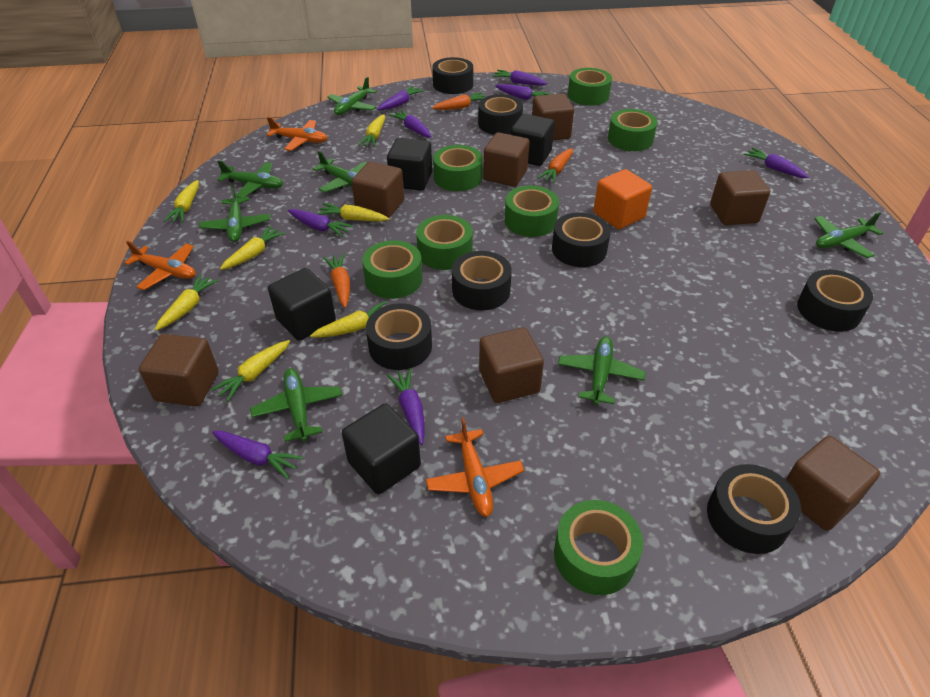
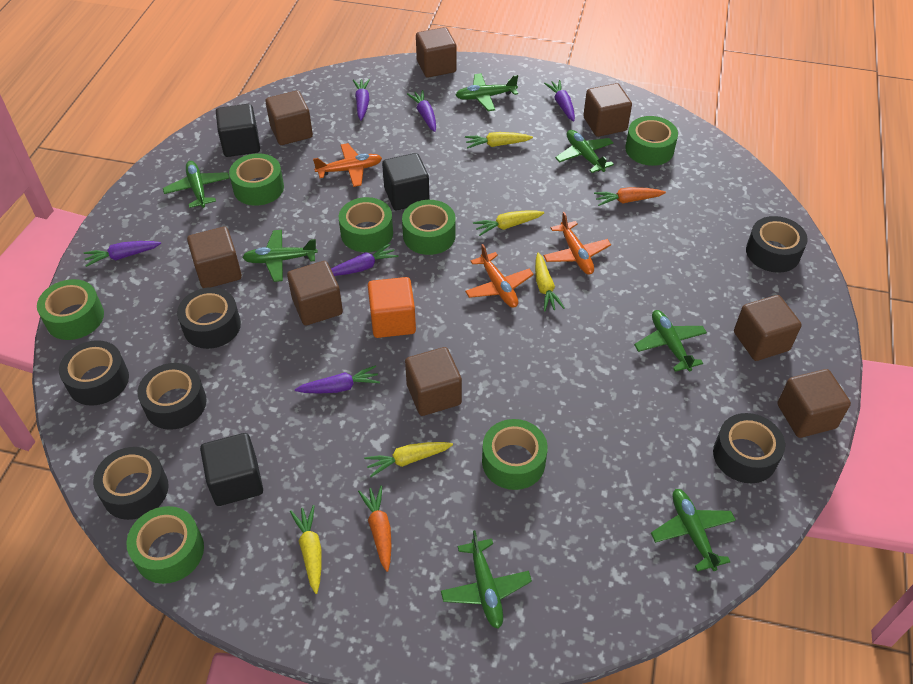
black cube: [268,268,336,341] [342,403,421,494] [387,138,432,191] [511,114,555,166] = 4 -> [200,433,263,506] [216,104,260,157] [382,153,430,210] = 3
black tape: [366,303,432,370] [432,57,473,94] [452,251,512,311] [478,94,523,135] [552,212,611,267] [707,464,801,554] [797,270,873,332] = 7 -> [59,340,129,406] [93,447,169,520] [137,363,207,430] [177,287,241,349] [713,413,785,483] [746,216,808,273] = 6
brown cube: [139,334,219,406] [351,161,404,218] [479,327,544,403] [483,132,530,187] [532,93,574,140] [710,170,770,225] [785,436,880,531] = 7 -> [187,227,242,288] [265,91,313,145] [287,261,343,325] [405,347,462,416] [416,27,457,78] [583,83,632,137] [734,295,802,361] [777,369,851,438] = 8
orange carrot: [323,253,350,308] [432,92,486,110] [537,148,573,183] = 3 -> [358,485,392,572] [594,187,666,206] = 2
purple carrot: [212,431,303,479] [288,209,353,237] [377,86,424,110] [387,368,424,445] [389,110,432,138] [492,70,547,85] [495,84,551,100] [743,148,809,178] = 8 -> [84,241,161,267] [295,365,380,394] [331,244,398,276] [353,79,370,121] [407,90,436,132] [544,80,575,122] = 6
yellow carrot: [155,274,219,330] [164,180,199,223] [211,340,290,402] [220,226,285,270] [310,301,387,338] [316,203,389,222] [358,114,385,147] = 7 -> [290,505,322,594] [364,442,453,477] [465,132,533,148] [473,211,544,236] [535,253,564,311] = 5

